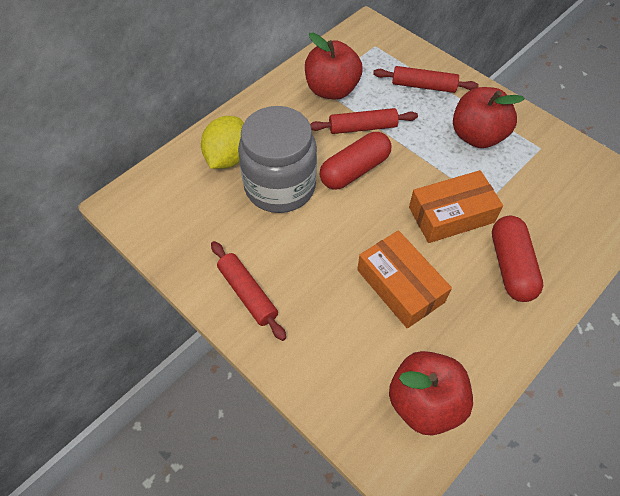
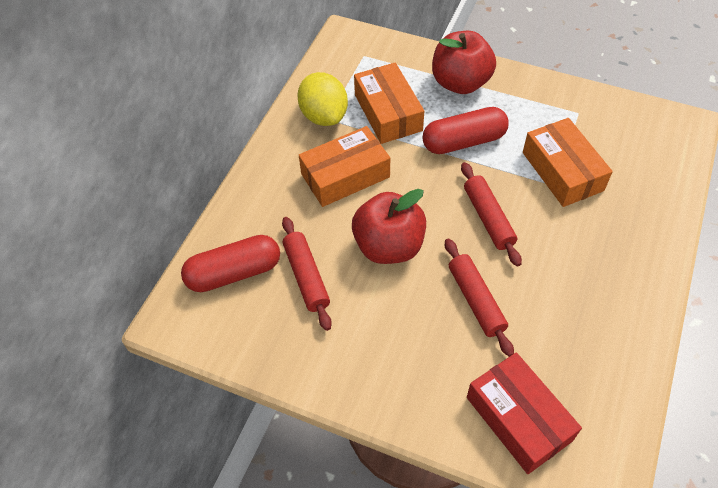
grey jar: [238,106,317,213] = 1 -> none = 0
orange box: [357,230,452,329] [409,170,503,243] = 2 -> [299,126,390,207] [354,63,424,144] [523,118,613,207] = 3
red apple: [305,33,363,100] [389,351,473,435] [453,87,525,148] = 3 -> [352,189,426,264] [432,31,496,94] = 2
red box: none = 0 -> [467,352,582,474] = 1

